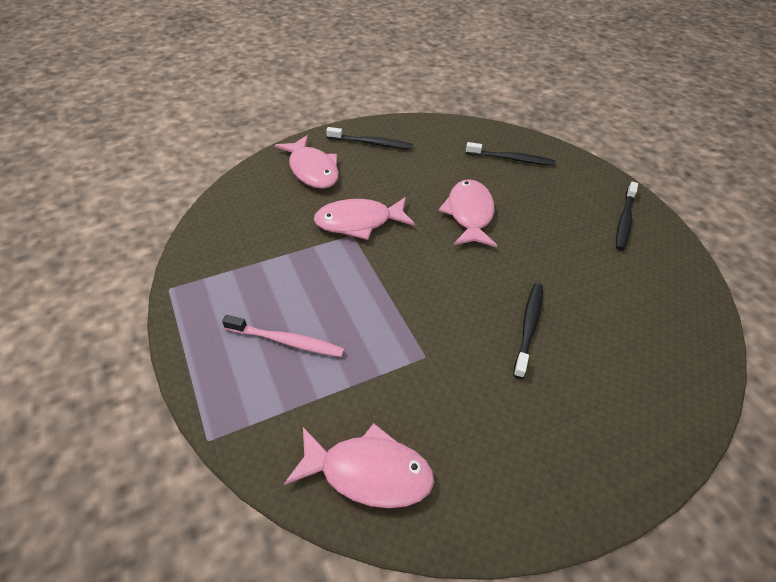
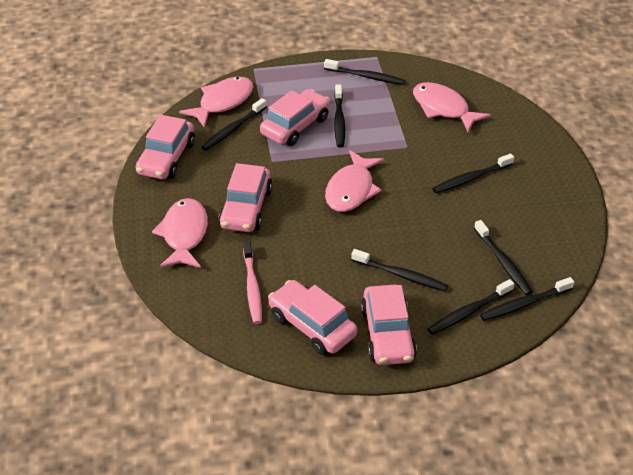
black toothbrush: [326,127,413,149] [466,142,555,166] [513,283,543,379] [616,182,638,251] = 4 -> [201,98,267,150] [324,59,406,85] [334,85,345,147] [351,249,448,292] [428,279,514,335] [433,153,514,193] [474,220,533,295] [480,277,574,321] = 8
pink car: none = 0 -> [136,115,195,179] [218,163,273,232] [260,89,330,146] [268,280,357,355] [361,285,417,365] = 5

